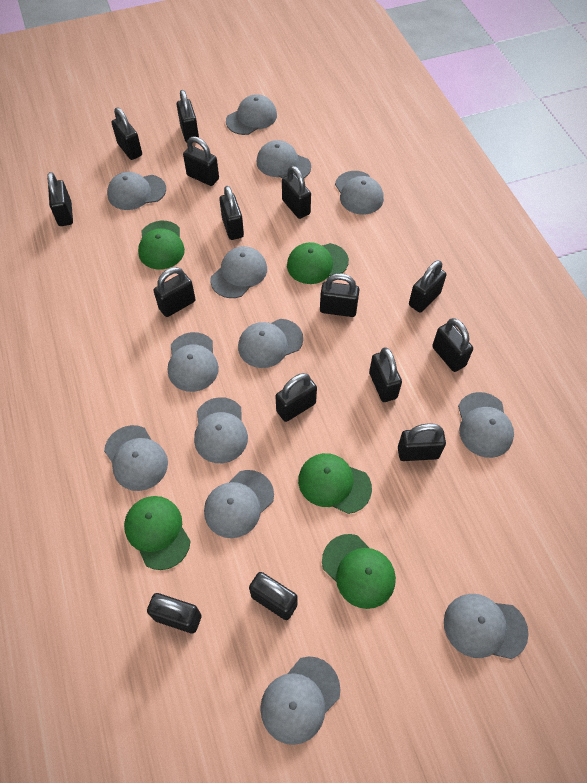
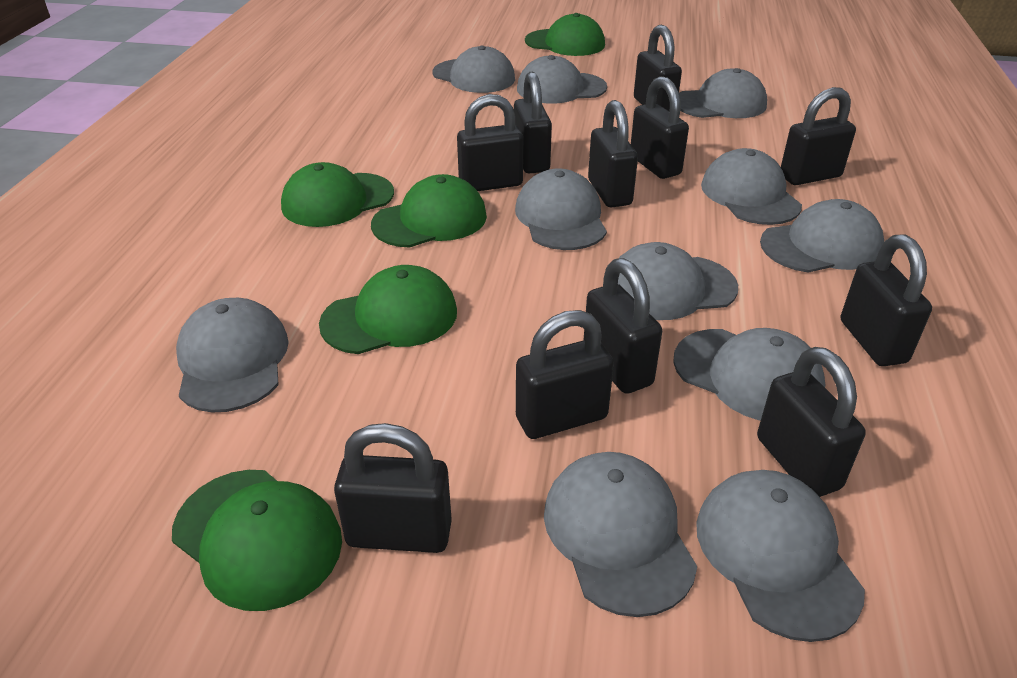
black padlock: [47,172,73,226] [112,107,142,160] [147,593,202,633] [153,267,195,317] [177,90,199,143] [183,136,219,186] [219,186,244,240] [249,572,298,620] [275,373,317,422] [282,166,311,219] [320,273,360,317] [369,347,402,402] [398,423,446,461] [409,260,446,312] [432,318,473,372] = 15 -> [334,423,452,553] [457,94,523,191] [514,72,552,173] [516,310,614,439] [584,258,662,394] [588,100,638,208] [631,76,689,179] [634,25,682,111] [757,347,866,497] [781,87,856,185] [841,234,932,366] = 11
grey cap: [104,425,168,491] [107,172,166,210] [168,332,219,392] [194,397,248,463] [204,470,274,538] [210,246,267,298] [226,94,277,135] [238,319,303,368] [257,140,311,178] [260,656,341,745] [335,171,384,215] [444,594,529,659] [458,392,514,458] = 13 -> [176,298,289,413] [432,46,515,93] [515,169,607,250] [517,55,607,104] [544,452,697,617] [618,242,738,320] [673,328,825,421] [679,68,767,118] [696,470,865,642] [701,148,802,225] [760,199,884,273] = 11

